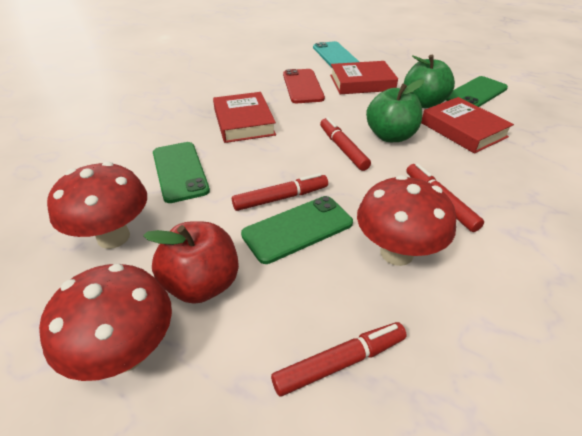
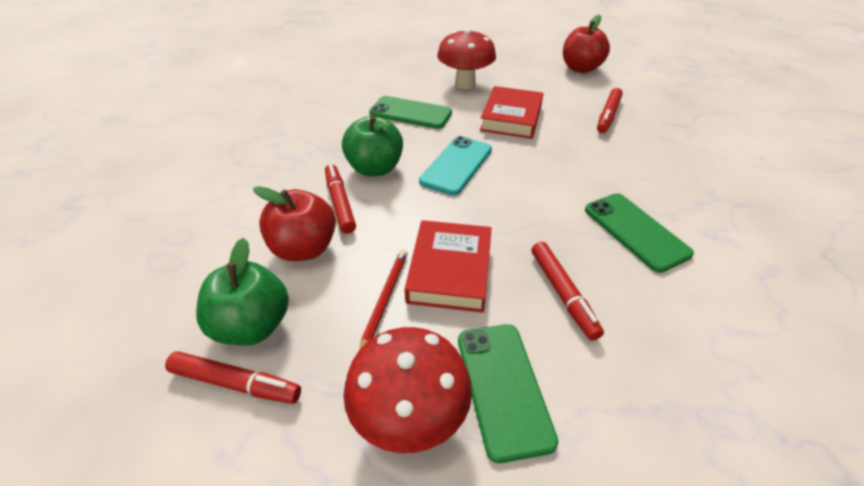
red apple: [143,221,239,304] = 1 -> [253,186,336,261] [563,15,610,73] = 2
red book: [213,92,276,143] [330,61,398,94] [421,97,514,154] = 3 -> [405,220,492,313] [480,86,543,139] = 2
red mushroom: [39,264,172,381] [47,162,147,249] [357,175,456,266] = 3 -> [343,327,472,453] [437,28,496,89] = 2
red pencil: none = 0 -> [359,250,408,350] = 1
red phone: [283,69,325,103] = 1 -> none = 0

